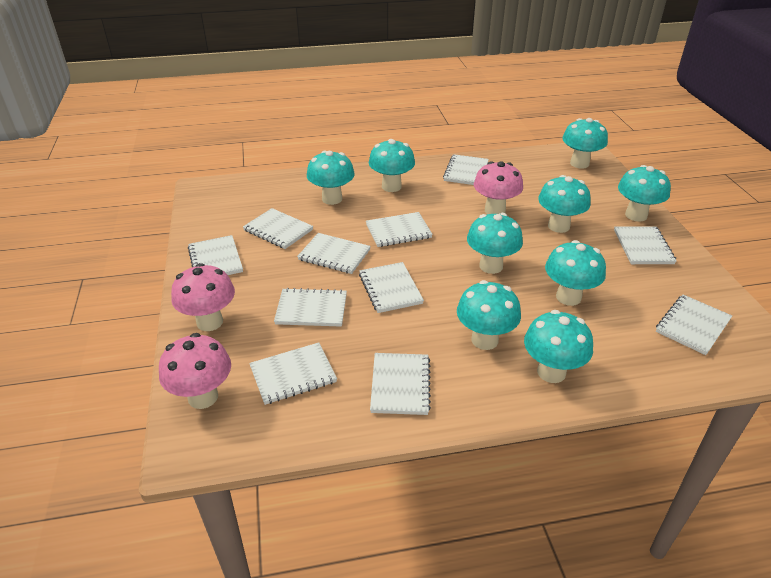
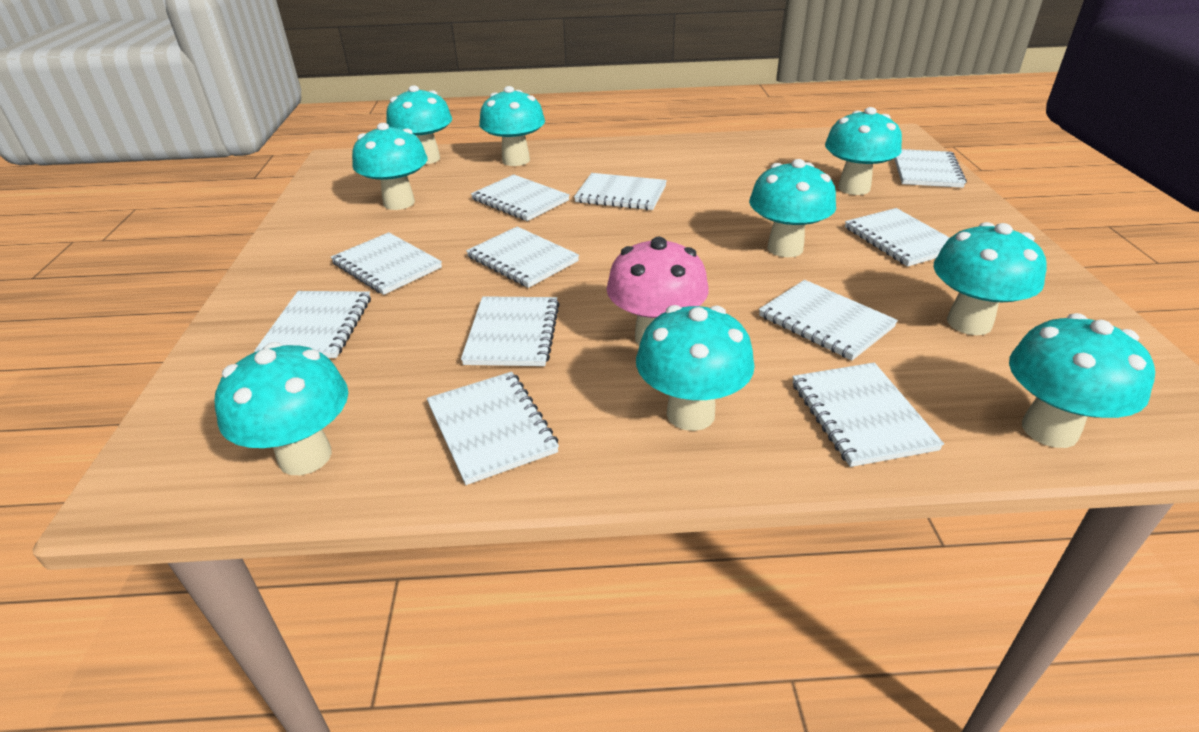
pink mushroom: [159,333,231,409] [171,263,235,331] [474,161,523,214] = 3 -> [606,237,709,345] = 1

